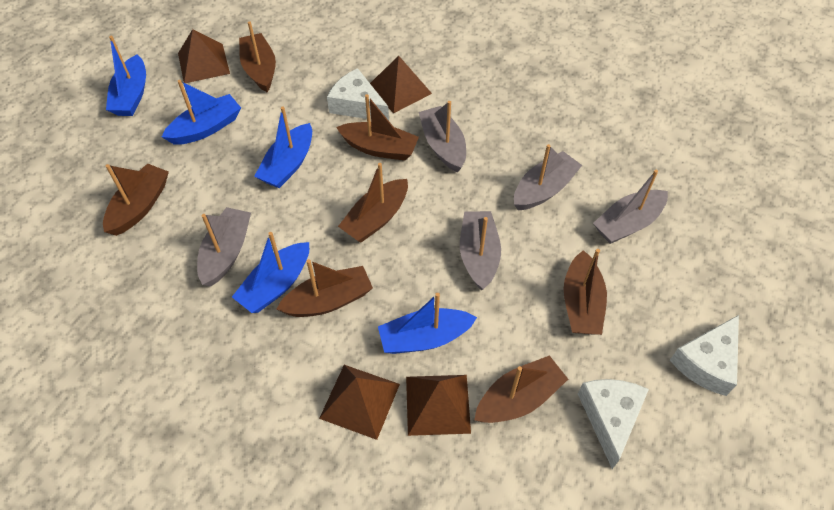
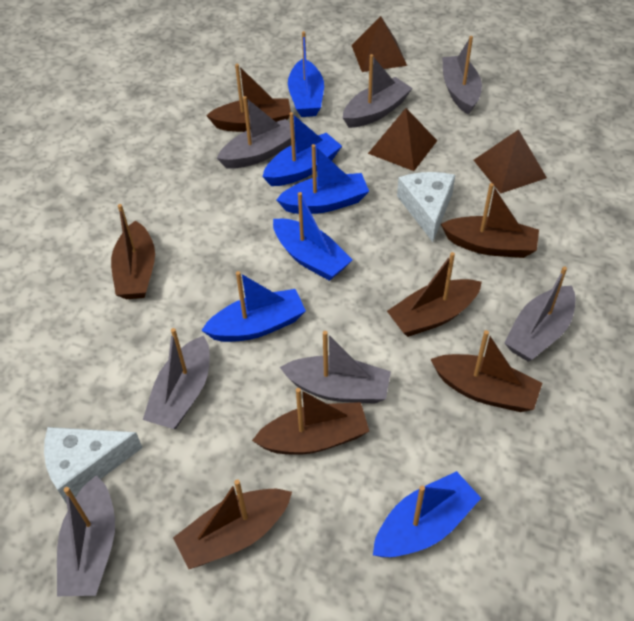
blue boat: [106,36,146,116] [162,80,241,145] [232,232,309,313] [254,107,312,188] [378,293,477,354] = 5 -> [201,271,306,342] [262,112,342,186] [273,192,352,281] [276,144,369,214] [288,31,324,117] [373,471,481,557] = 6
brown pyramid: [178,29,230,83] [319,365,400,440] [370,56,432,113] [406,375,471,436] = 4 -> [352,16,407,72] [368,108,437,171] [474,129,547,194] = 3
grey boat: [197,207,251,287] [419,101,466,173] [460,211,501,291] [514,144,582,210] [593,170,668,244] = 5 -> [57,475,115,596] [143,328,210,429] [217,96,295,169] [280,331,391,404] [343,54,413,128] [442,36,482,115] [504,266,576,361] = 7
white cheese: [327,68,389,121] [578,379,649,469] [670,315,739,396] = 3 -> [44,427,142,504] [397,172,455,242] = 2

